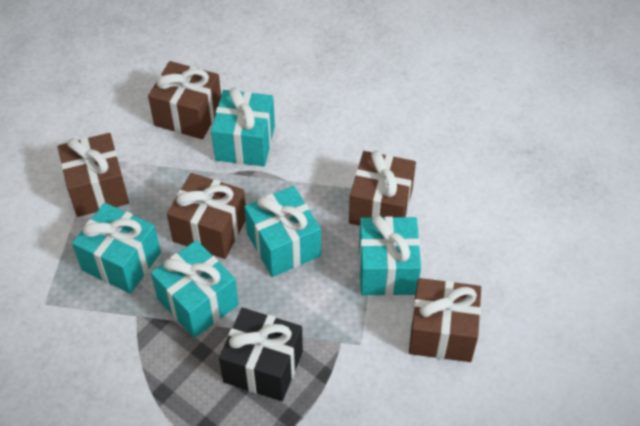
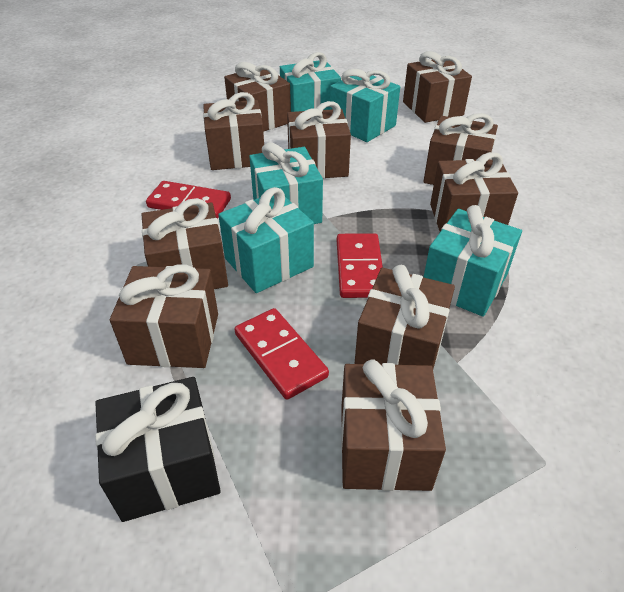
brown gift: [58,133,129,217] [148,61,221,139] [167,173,246,259] [349,150,416,226] [409,278,481,362] = 5 -> [110,265,218,368] [142,198,228,289] [203,92,264,170] [224,62,291,132] [287,101,351,179] [341,360,446,491] [354,265,455,368] [403,51,472,123] [423,113,498,185] [430,152,518,232] = 10
red domino: none = 0 -> [146,181,231,219] [234,308,329,400] [337,233,383,298] = 3

